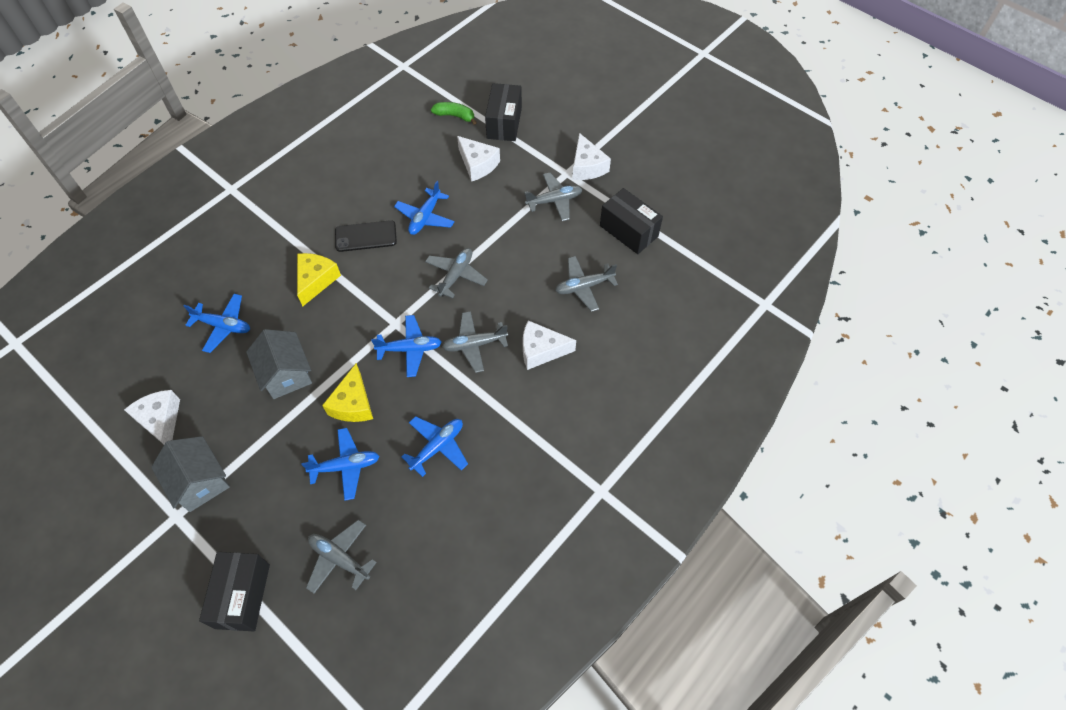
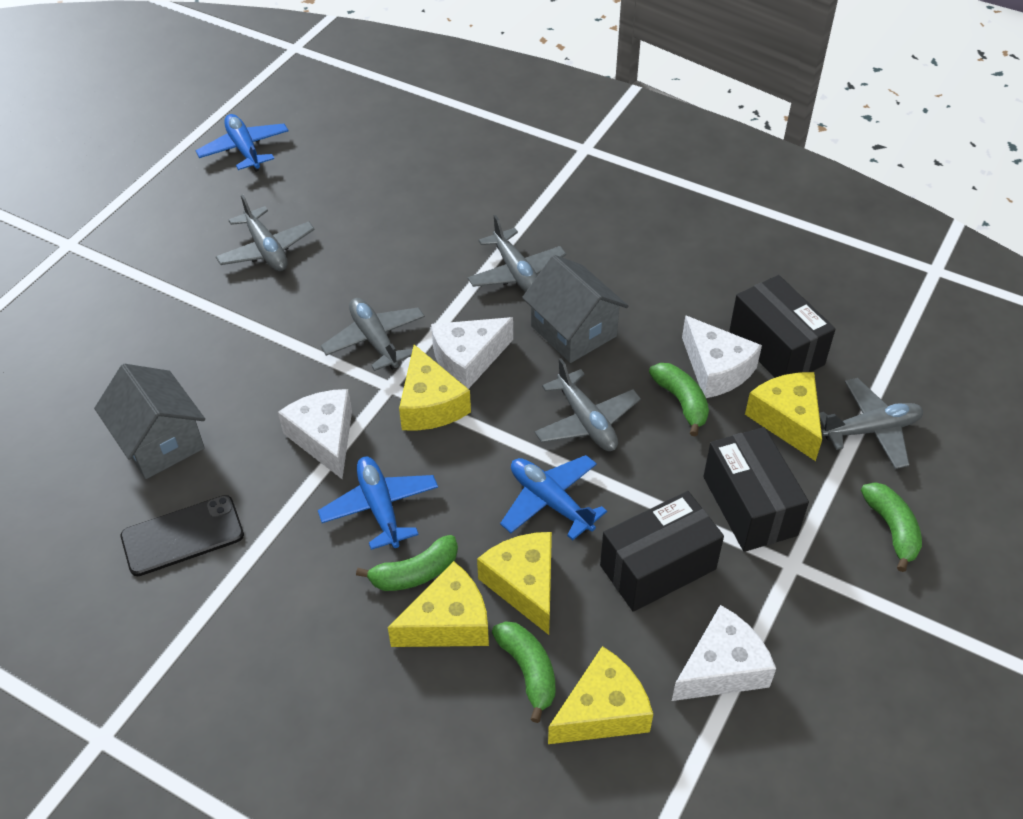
blue plane: [184,294,250,353] [302,428,380,501] [371,315,442,377] [394,181,455,235] [402,416,468,477] = 5 -> [195,114,288,172] [318,457,438,550] [500,455,607,540] = 3
green banana: [431,102,477,125] = 1 -> [356,535,458,591] [492,621,555,723] [649,363,709,437] [861,482,922,572] = 4
yellow cheese: [297,253,341,306] [322,363,373,422] = 2 -> [388,561,489,647] [399,345,471,431] [477,532,552,635] [548,646,653,744] [745,372,822,461] = 5

